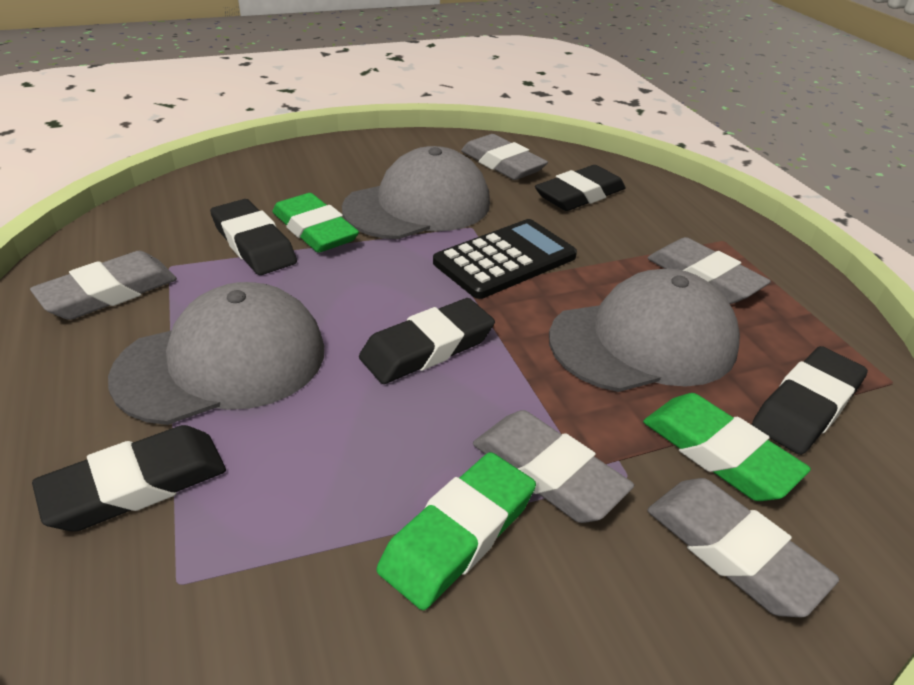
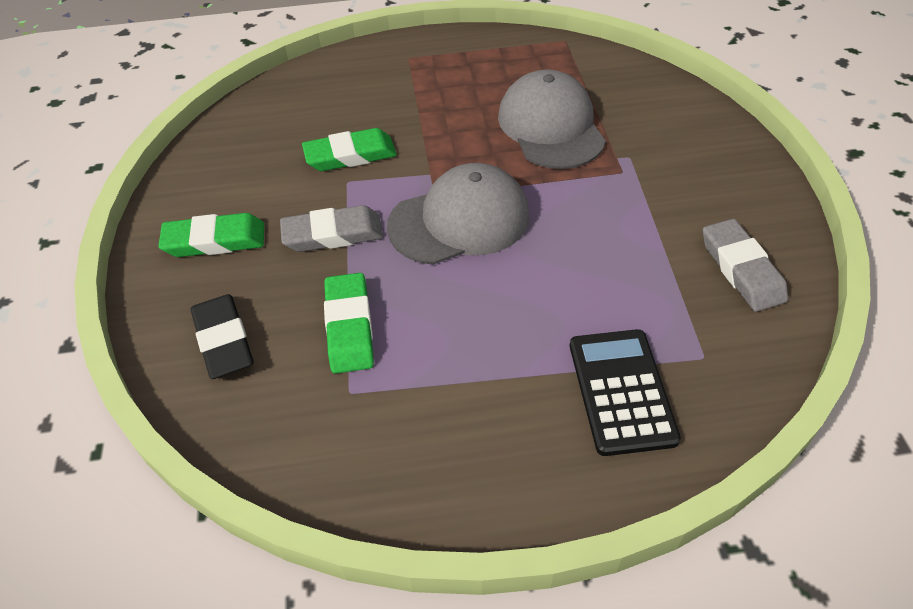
black eraser: [32,425,226,532] [210,199,297,275] [359,298,495,384] [535,165,626,211] [752,346,868,455] = 5 -> [190,294,254,379] = 1
grey cap: [108,282,324,425] [342,146,490,239] [549,269,740,392] = 3 -> [387,163,530,265] [498,69,606,169] = 2
grey eraser: [30,251,177,320] [461,134,548,180] [473,410,634,523] [647,237,771,304] [647,478,839,617] = 5 -> [280,205,383,252] [703,219,788,312] = 2

